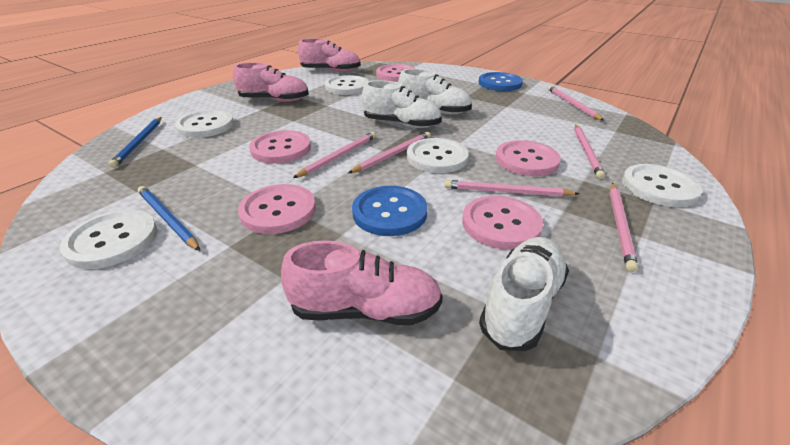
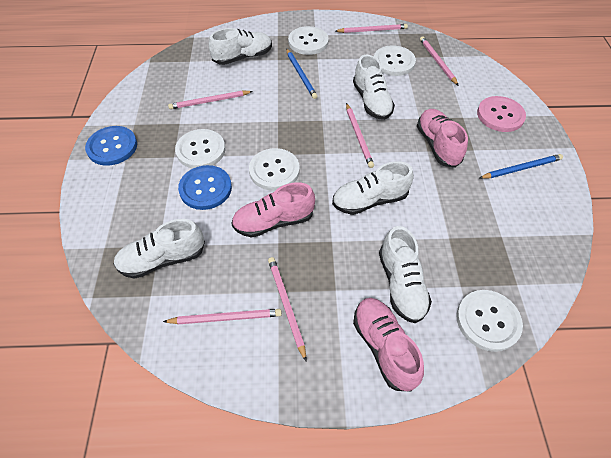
pink button: [238,184,316,234] [249,130,311,163] [376,64,416,82] [462,196,543,250] [495,140,561,176] = 5 -> [477,96,526,132] = 1
white shoe: [362,80,442,128] [398,69,472,114] [479,237,569,351] = 3 -> [114,219,205,279] [209,28,272,65] [332,161,414,215] [353,55,395,120] [379,226,432,323] = 5

